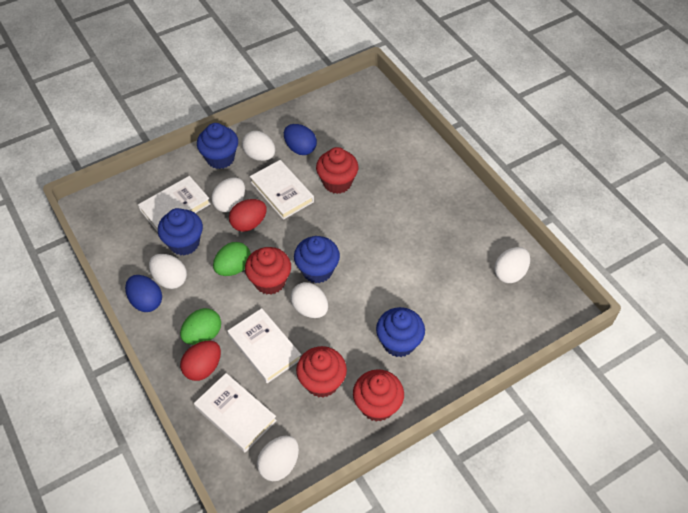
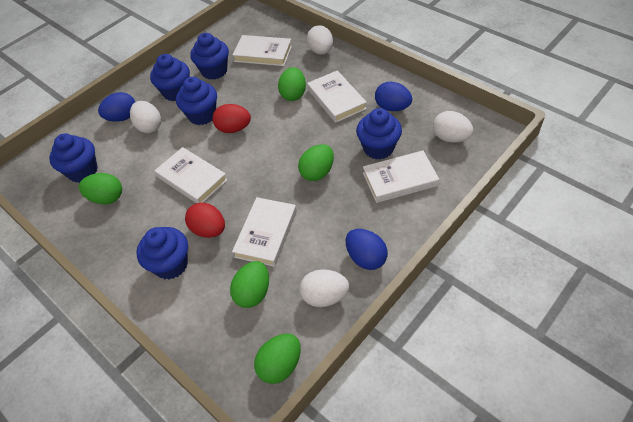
blue cupcake: [158,208,203,256] [197,123,238,169] [294,236,340,283] [376,307,425,357] = 4 -> [49,134,98,183] [137,227,188,279] [150,54,190,101] [176,77,217,125] [190,33,229,80] [356,108,402,159] = 6
blue egg: [125,275,162,312] [284,124,317,155] = 2 -> [98,92,135,122] [346,229,388,270] [375,82,412,111] = 3
green egg: [180,308,221,345] [213,242,251,276] = 2 -> [79,173,122,204] [230,261,269,308] [254,334,301,384] [278,67,306,101] [298,144,334,181] = 5
red cupcake: [245,247,291,294] [296,346,347,398] [316,147,358,194] [353,369,404,422] = 4 -> none = 0
white book: [138,176,211,232] [194,373,277,452] [227,308,301,383] [250,160,314,220] = 4 -> [154,147,227,203] [232,197,297,267] [233,35,292,66] [307,70,367,123] [363,150,439,203] = 5
white egg: [149,254,187,289] [211,178,245,212] [242,131,275,161] [257,436,299,481] [291,282,328,318] [494,247,530,283] = 6 -> [130,101,161,133] [300,269,349,307] [307,25,333,55] [433,111,473,143] = 4

